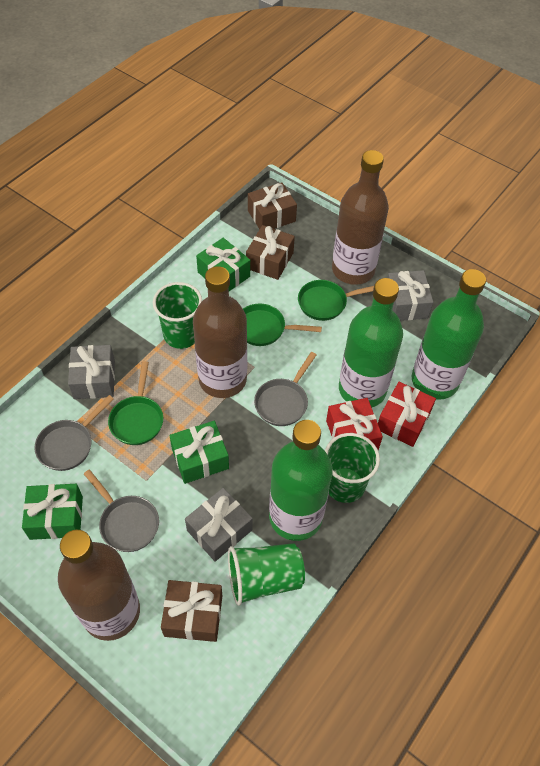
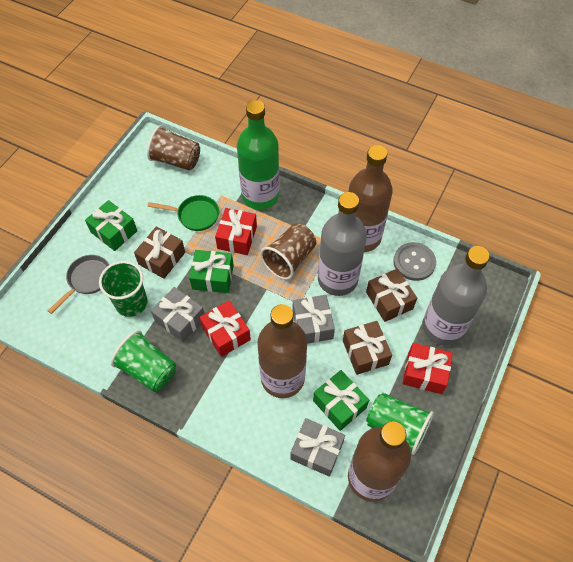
brown cup: none = 0 -> [147,125,200,171] [260,223,316,280] = 2
green bottle: [269,420,333,541] [339,278,403,407] [412,269,486,400] = 3 -> [237,100,279,210] = 1
green pan: [108,361,163,445] [243,303,322,346] [298,280,374,321] = 3 -> [147,195,219,231] = 1
grey bottle: none = 0 -> [318,192,367,296] [422,246,490,346] = 2
grey button: none = 0 -> [393,242,436,281] = 1
grey pan: [35,395,114,471] [84,470,159,552] [254,352,316,426] = 3 -> [48,255,109,314] = 1
red gift: [326,398,383,450] [378,382,436,447] = 2 -> [200,300,251,357] [215,208,257,255] [402,343,453,394] = 3

